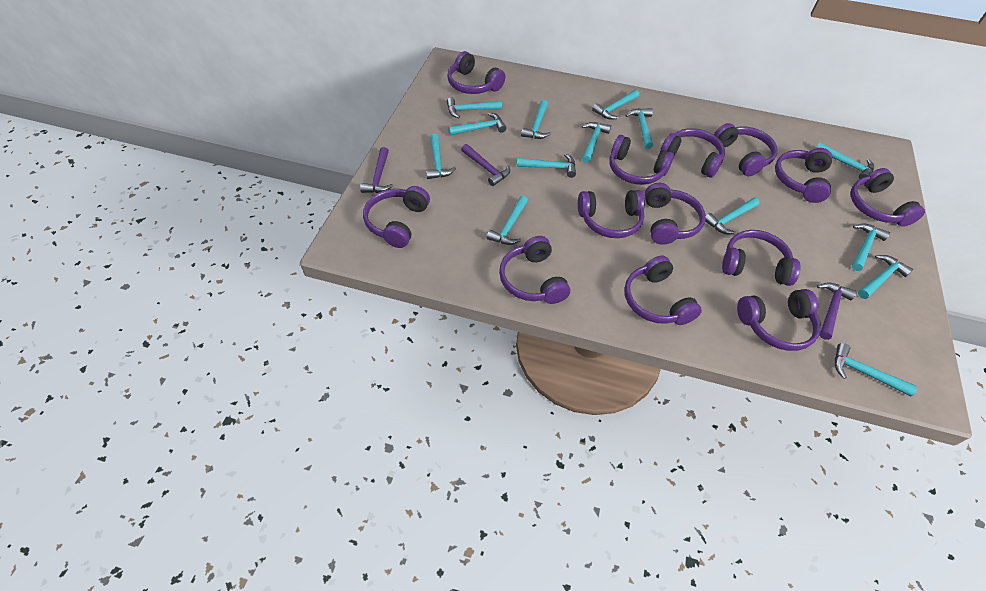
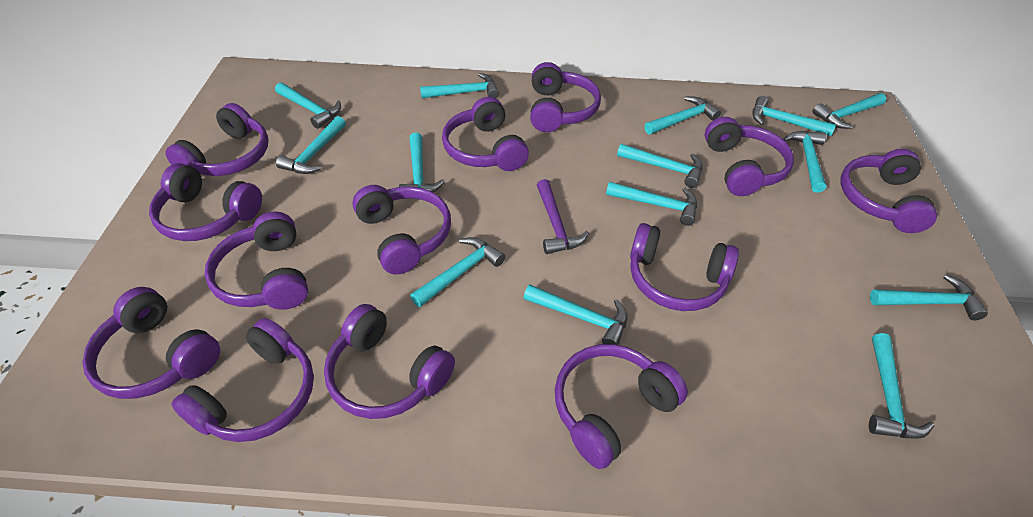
purple hammer: [360,147,393,193] [461,144,510,186] [817,282,857,340] = 3 -> [537,179,589,254] = 1

